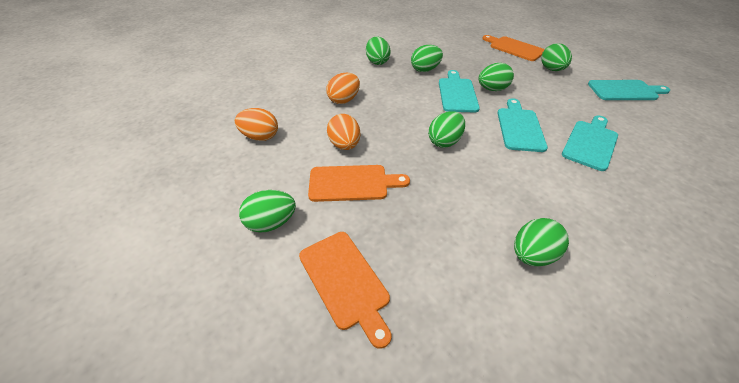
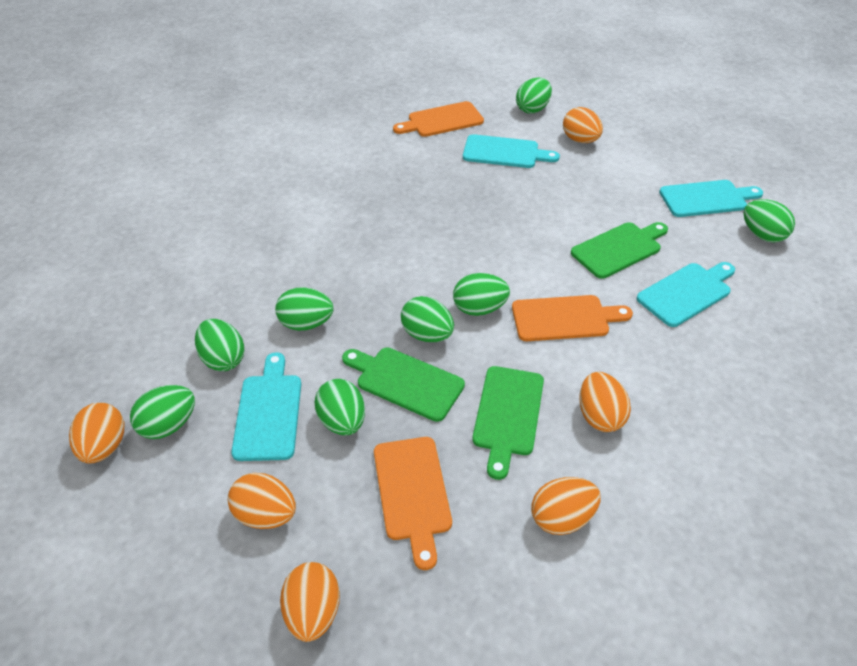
green cutting board: none = 0 -> [342,347,465,422] [472,366,544,480] [571,222,668,279] = 3
green egg: [239,190,296,233] [366,36,390,65] [411,45,443,72] [428,111,465,148] [479,63,514,91] [514,218,569,266] [541,43,572,71] = 7 -> [130,385,195,439] [195,319,245,371] [275,287,333,331] [315,379,365,435] [401,296,454,342] [453,273,510,316] [516,77,552,114] [744,199,795,243] = 8
orange egg: [235,108,278,141] [326,73,360,104] [327,114,360,150] = 3 -> [69,403,124,464] [228,473,296,529] [280,562,340,642] [532,477,601,535] [563,107,603,143] [579,372,631,432] = 6

